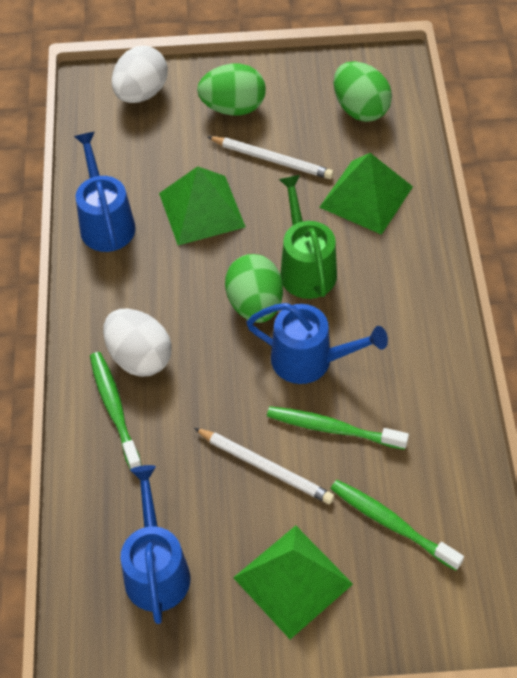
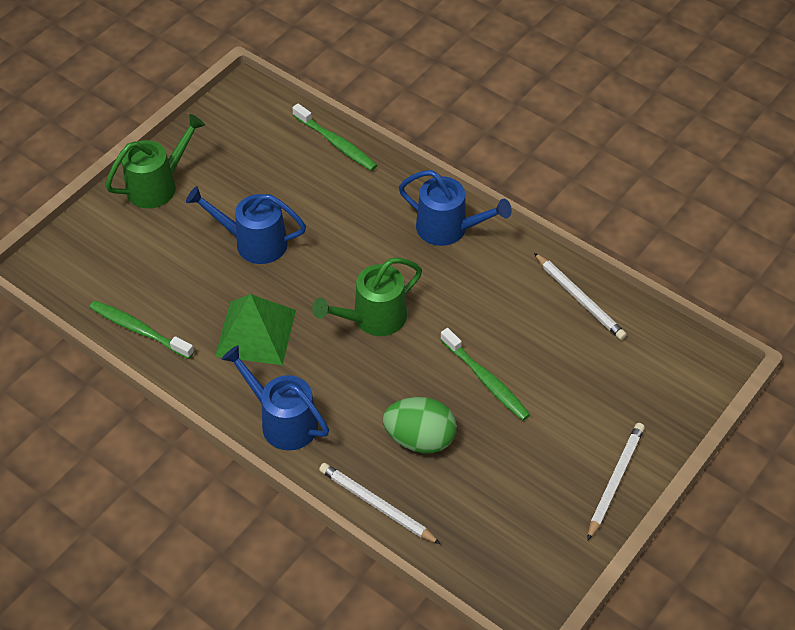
green egg: [197,64,266,116] [225,254,283,323] [334,61,392,122] = 3 -> [383,397,457,453] = 1
green pyramid: [159,166,245,245] [233,525,353,639] [319,153,413,235] = 3 -> [215,294,296,365] = 1
green watering can: [279,175,337,299] = 1 -> [105,114,205,209] [312,258,422,336] = 2
white egg: [103,308,172,377] [112,46,168,103] = 2 -> none = 0
white pencil: [194,428,334,504] [208,136,334,179] = 2 -> [319,463,441,544] [534,253,627,340] [587,423,645,541] = 3

